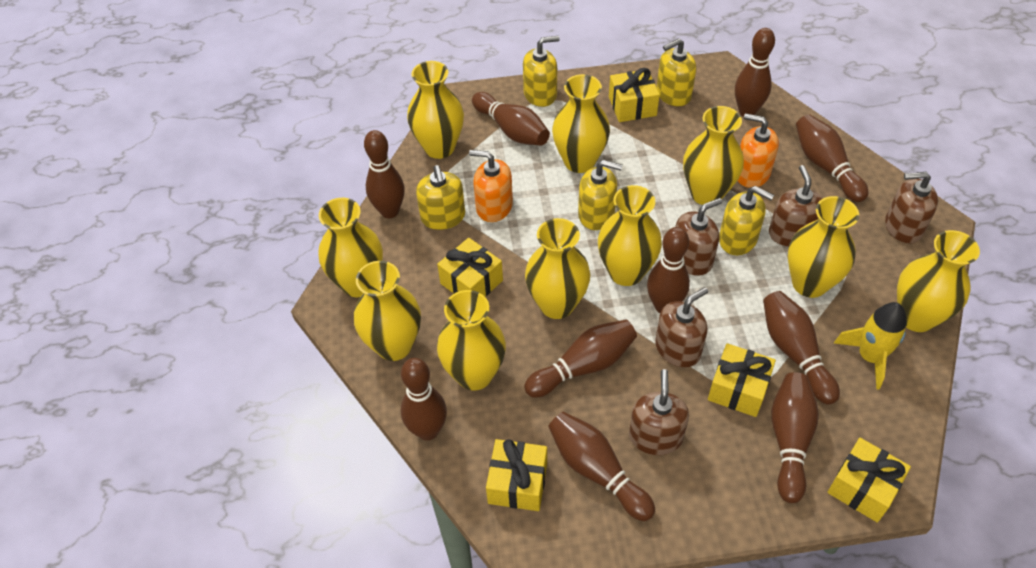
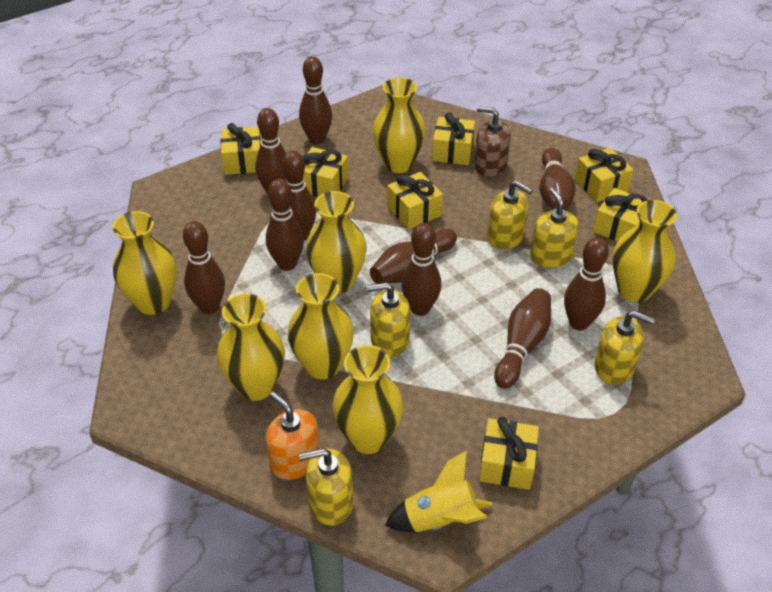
brown soap dispenser: [629,369,689,455] [655,287,708,368] [675,198,722,276] [769,165,823,247] [885,172,938,244] = 5 -> [474,106,511,177] = 1
orange soap dispenser: [469,150,513,222] [738,113,779,188] = 2 -> [266,391,320,480] = 1
yellow gift: [437,238,503,296] [486,439,547,511] [609,68,660,122] [708,343,776,417] [827,438,911,523] = 5 -> [221,123,261,175] [303,147,348,197] [387,172,443,230] [432,112,475,165] [479,417,539,490] [575,148,634,202] [593,188,647,242] = 7
yellow vase: [318,198,383,297] [354,261,421,361] [407,61,464,159] [437,290,506,390] [525,218,590,319] [552,74,610,173] [598,185,662,286] [683,106,744,205] [788,196,859,298] [897,230,980,332] = 10 -> [113,211,177,315] [217,294,285,401] [287,273,354,379] [306,191,367,294] [332,345,403,454] [373,77,426,173] [612,200,677,303] = 7

